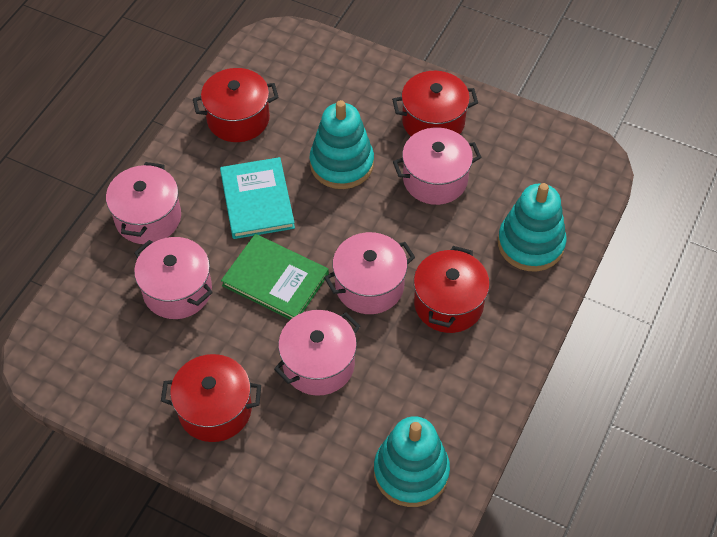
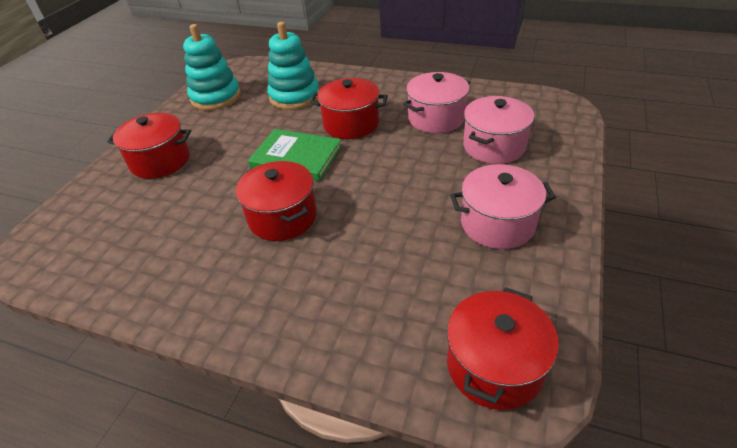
pink pot: [106,162,181,244] [134,237,213,319] [274,310,360,396] [324,232,415,314] [393,128,481,205] = 5 -> [403,72,470,133] [450,164,556,249] [463,96,534,164] = 3
turquoise book: [220,157,295,239] = 1 -> none = 0
turquoise stacking toy: [310,100,374,189] [374,416,450,507] [498,183,567,271] = 3 -> [183,24,241,110] [267,22,319,110] = 2

